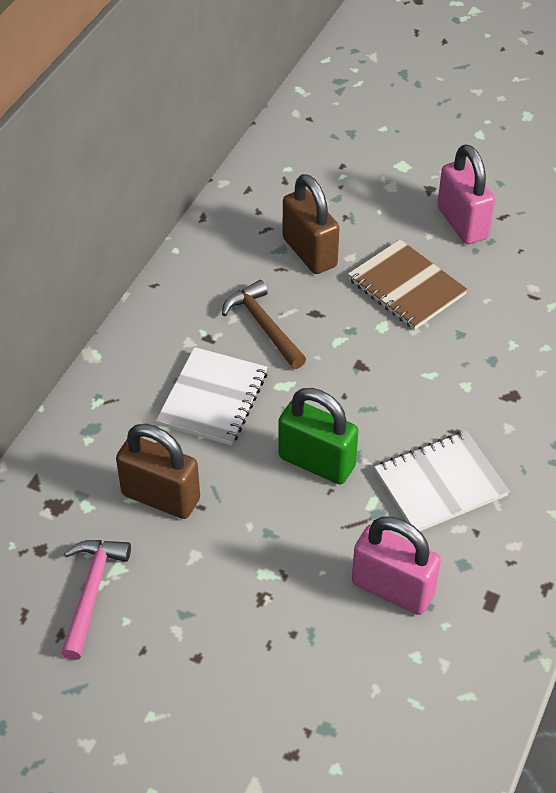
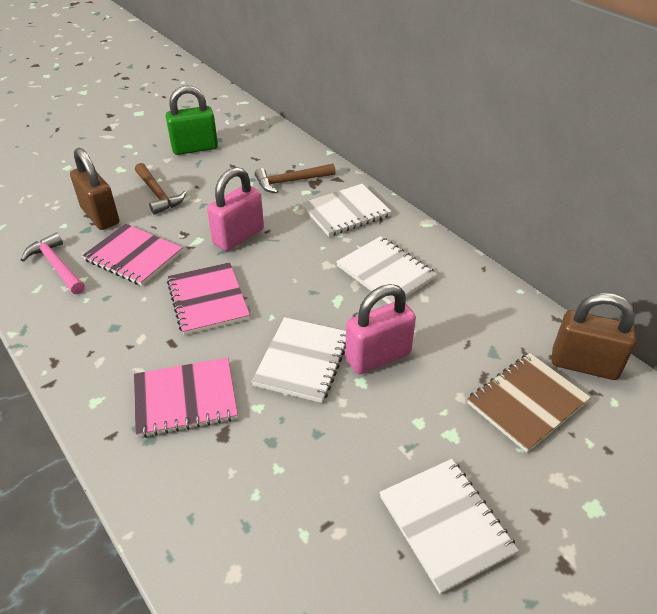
brown hammer: [222,280,306,369] = 1 -> [135,163,186,215] [255,164,336,193] = 2
pink notebook: none = 0 -> [82,224,183,286] [134,358,238,438] [167,262,250,335] = 3
white notebook: [156,347,267,446] [374,431,510,531] = 2 -> [251,317,346,403] [301,184,392,237] [336,236,437,304] [379,459,519,594] = 4

